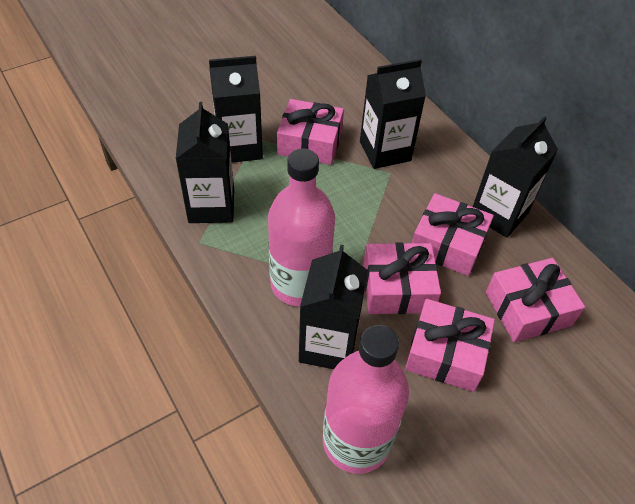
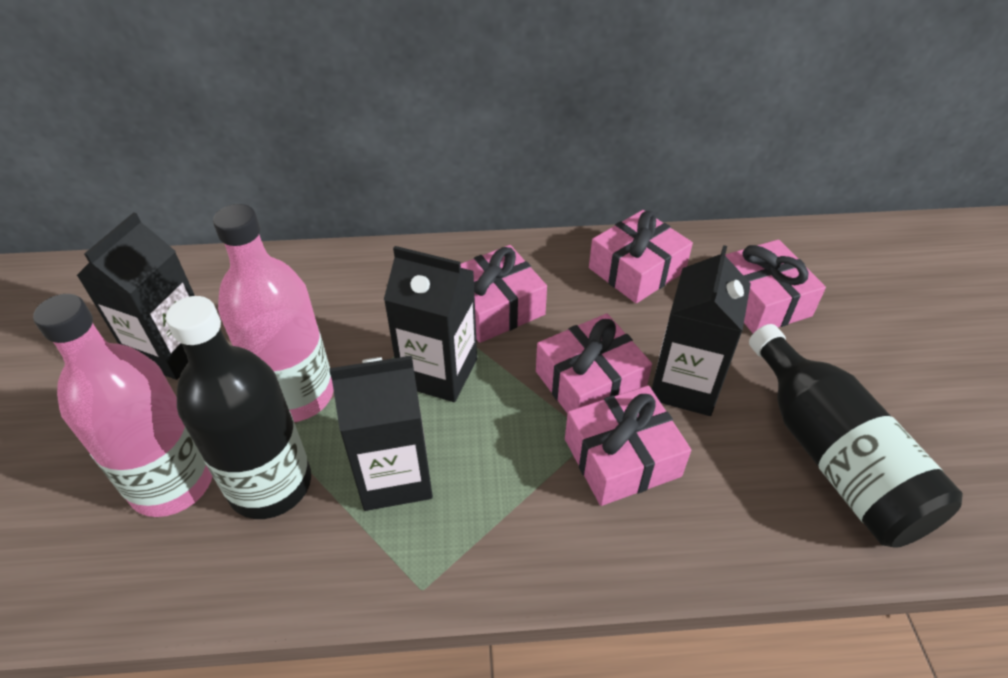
black bottle: none = 0 -> [166,296,311,519] [749,324,963,548] = 2
black carton: [176,102,234,223] [209,56,263,163] [299,245,368,369] [360,59,426,169] [473,116,558,238] = 5 -> [76,212,195,380] [329,356,433,511] [384,246,477,402] [652,245,751,416] = 4

